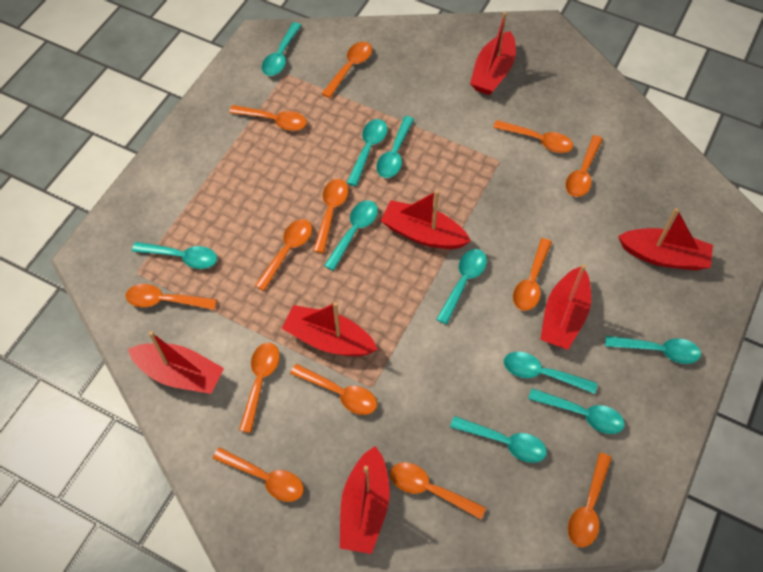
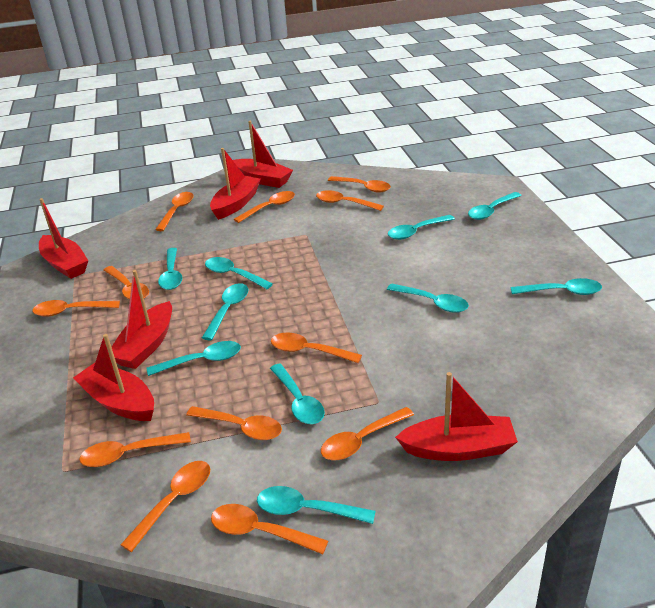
orange spoon: [126,284,217,310] [213,447,304,502] [229,105,307,131] [239,343,280,433] [255,219,312,291] [290,364,377,415] [313,179,348,253] [322,42,372,98] [390,462,486,519] [493,120,573,153] [513,238,552,311] [565,135,603,197] [568,453,612,548] = 13 -> [32,300,120,317] [79,432,191,467] [103,266,149,299] [121,461,210,552] [155,192,194,231] [186,406,282,440] [211,504,328,554] [234,191,295,223] [271,332,362,363] [316,190,384,211] [321,407,414,460] [328,176,391,193] = 12
red boat: [128,331,224,394] [281,302,378,356] [340,446,390,554] [380,190,471,249] [470,12,516,95] [540,264,591,350] [618,208,713,270] = 7 -> [39,198,88,279] [73,334,154,421] [112,270,172,369] [210,148,261,220] [233,121,293,188] [395,372,518,461] = 6

